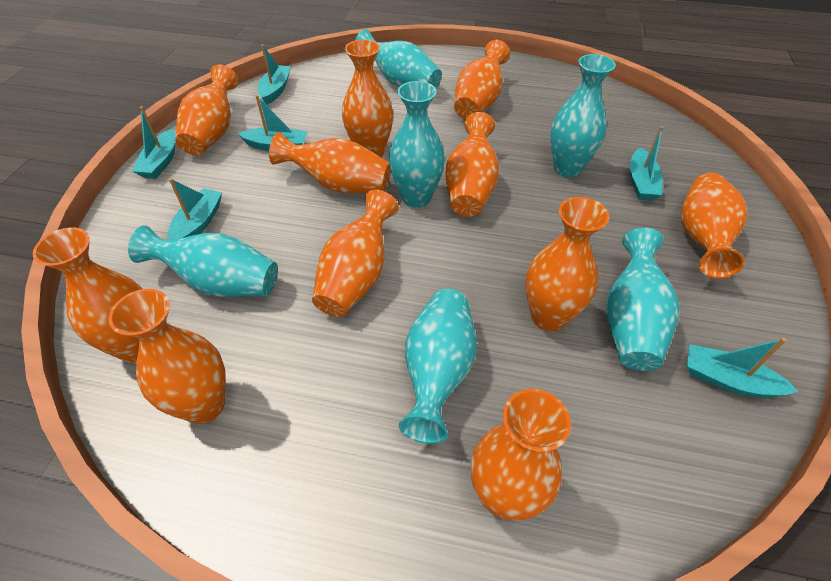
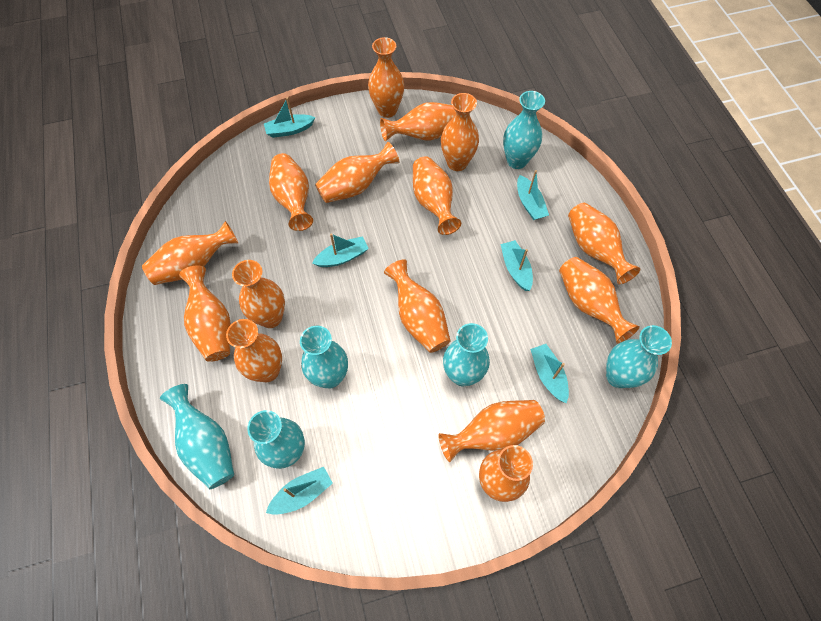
orange vase: [33,227,143,363] [109,289,226,424] [175,64,239,155] [269,132,391,193] [312,190,399,317] [342,40,393,157] [445,112,499,217] [454,40,510,119] [471,389,571,520] [526,197,609,332] [681,173,747,279] = 11 -> [142,221,238,285] [179,265,231,362] [226,319,282,382] [232,260,285,328] [269,153,313,231] [315,142,399,203] [368,37,404,118] [380,102,456,141] [384,259,450,353] [413,156,461,235] [438,400,545,462] [441,93,479,171] [479,445,533,502] [559,257,640,344] [568,203,641,284] = 15

